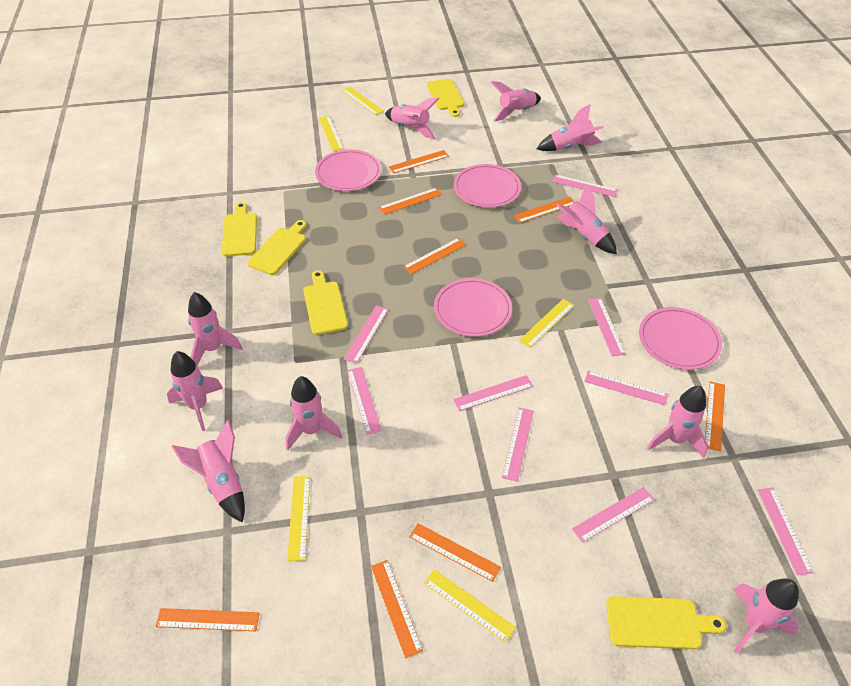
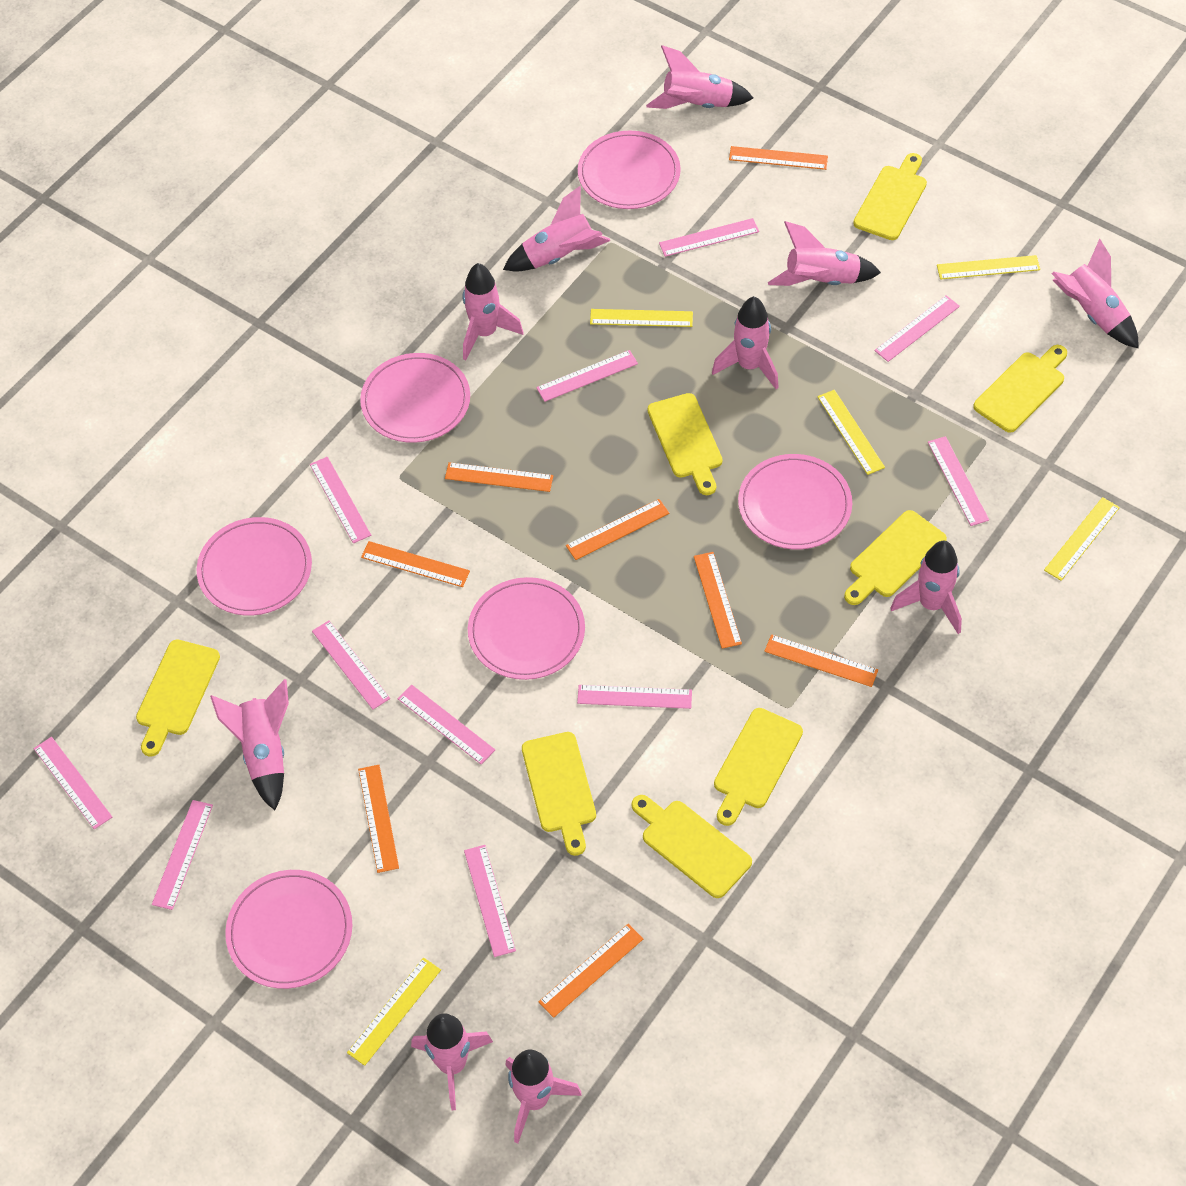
pink plate: [315,149,381,191] [434,278,512,337] [454,164,521,207] [639,307,722,370] = 4 -> [197,517,312,616] [225,870,352,989] [360,353,470,443] [468,577,585,680] [578,130,681,209] [738,454,852,549] = 6
pink ruler: [344,305,389,363] [347,367,382,435] [453,375,533,411] [502,407,534,482] [552,175,618,197] [572,487,654,543] [584,370,668,406] [588,298,626,356] [758,488,814,575] = 9 -> [34,737,112,830] [152,800,213,910] [310,457,371,543] [312,621,390,710] [398,685,495,764] [464,845,516,957] [536,350,638,402] [577,685,692,709] [659,218,759,257] [874,295,960,362] [928,436,989,526] = 11
yellow cutting board: [222,202,257,257] [247,220,306,275] [303,270,348,335] [427,79,464,117] [606,596,726,649] = 5 -> [136,639,220,757] [522,732,596,856] [632,795,752,898] [648,393,723,495] [714,708,803,826] [844,510,947,605] [853,153,927,240] [973,345,1067,433] = 8

